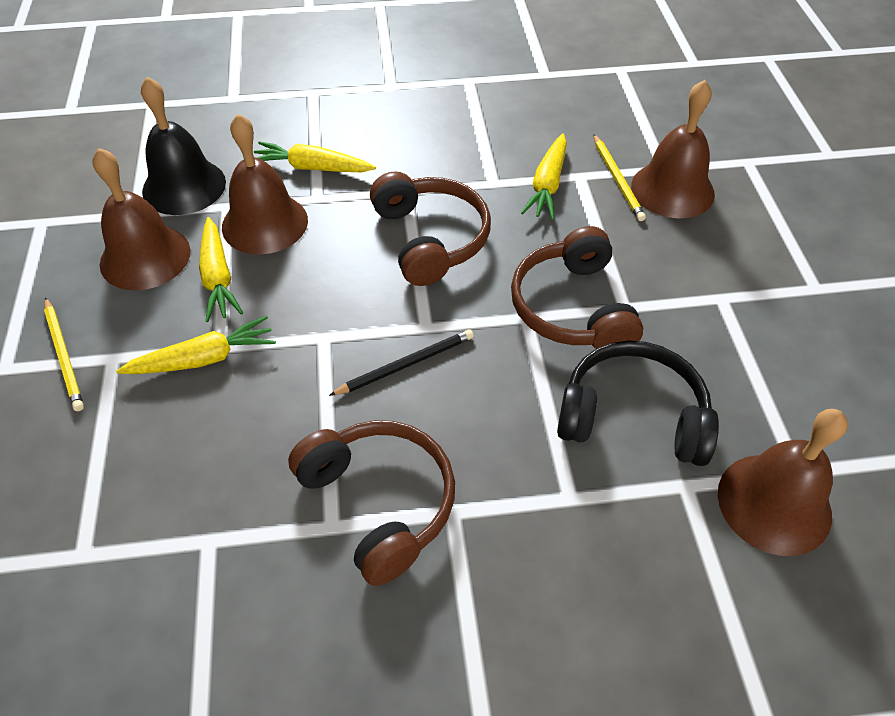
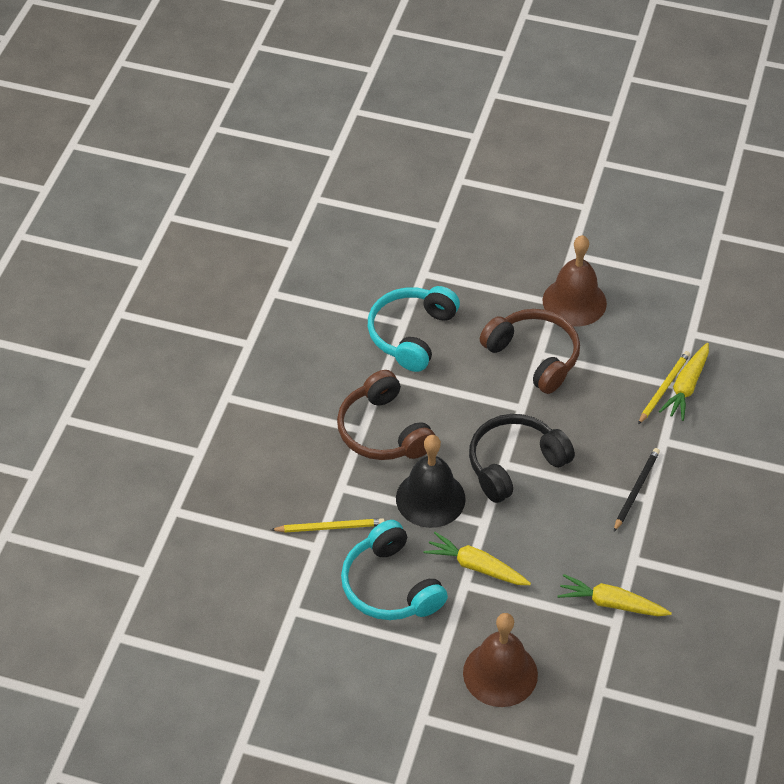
brown bell: [92,148,191,290] [222,114,308,254] [631,80,715,218] [718,409,848,556] = 4 -> [463,613,538,707] [543,235,607,326] = 2
brown headphones: [288,420,455,586] [370,171,491,286] [511,226,643,349] = 3 -> [337,370,435,460] [480,309,580,394] = 2
turquoise headphones: none = 0 -> [341,520,448,620] [368,286,460,372] = 2
yellow carrot: [116,315,276,374] [199,217,243,322] [254,141,376,172] [521,133,567,220] = 4 -> [423,532,531,585] [557,574,672,616] [659,343,709,421] = 3

